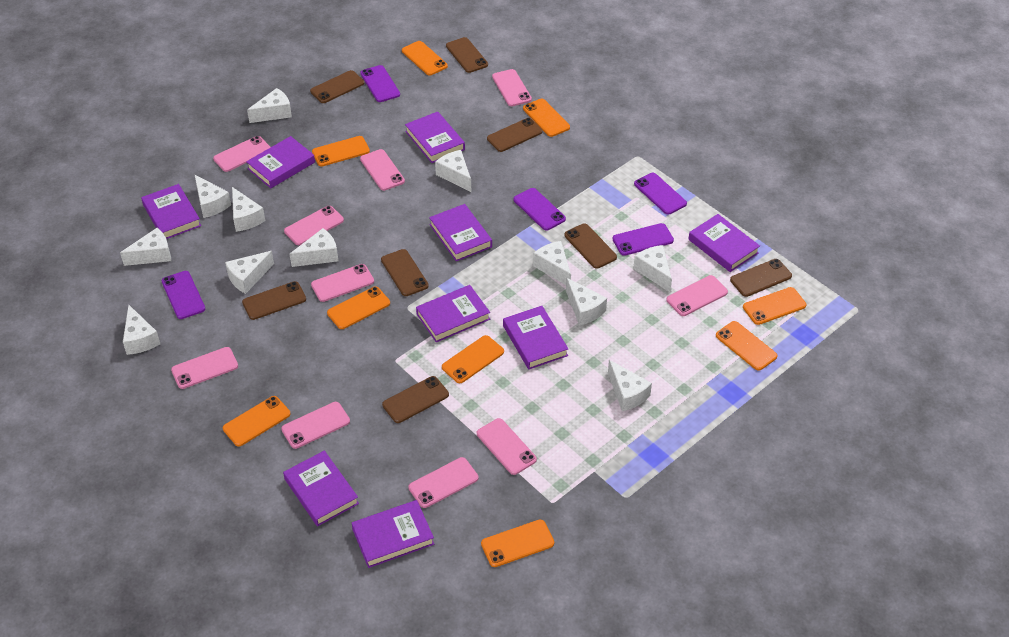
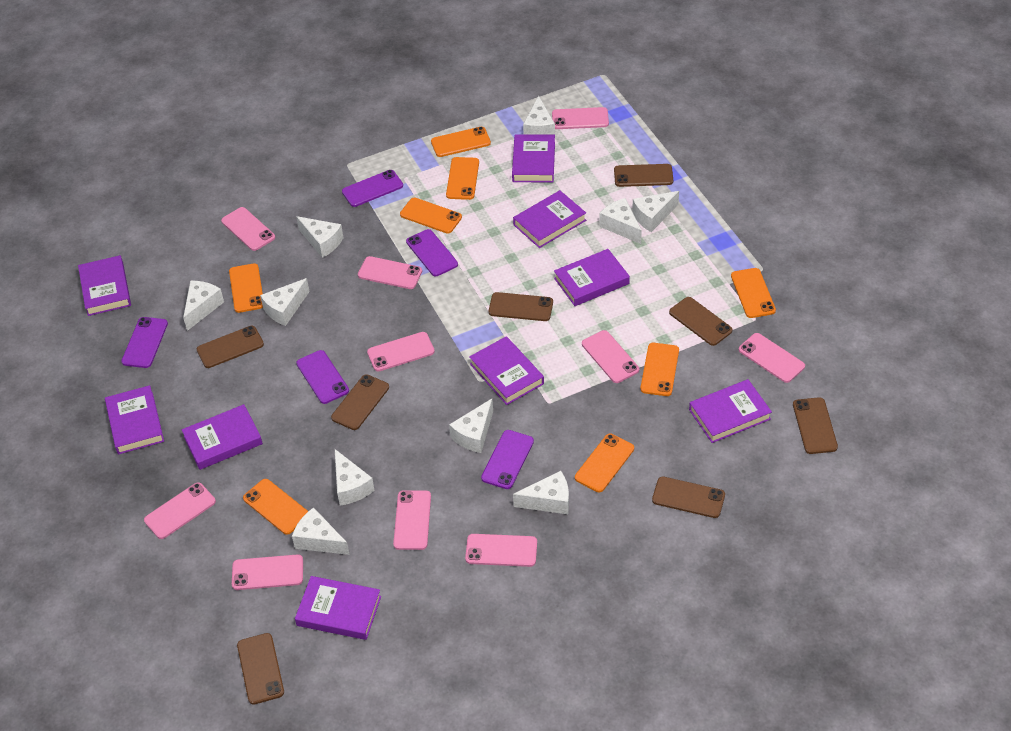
orange phone: [223,396,290,447] [312,136,370,167] [327,287,390,329] [402,41,448,76] [442,335,504,383] [481,520,554,567] [523,98,570,137] [716,321,778,371] [743,287,806,325] = 9 -> [229,263,263,313] [243,479,308,535] [400,198,462,234] [431,127,491,157] [446,157,479,200] [575,434,634,492] [640,343,679,396] [731,268,776,318] = 8
white cheese: [120,228,171,266] [123,305,160,355] [195,175,231,218] [225,251,274,294] [232,187,265,232] [247,88,292,123] [290,228,338,267] [435,150,471,192] [533,241,571,285] [566,278,607,326] [608,360,652,411] [633,245,672,292] = 12 -> [183,280,224,331] [260,278,310,326] [292,507,350,555] [296,216,344,258] [335,449,375,505] [449,399,493,453] [513,471,569,514] [523,96,555,135] [599,198,642,244] [632,191,679,232] = 10

